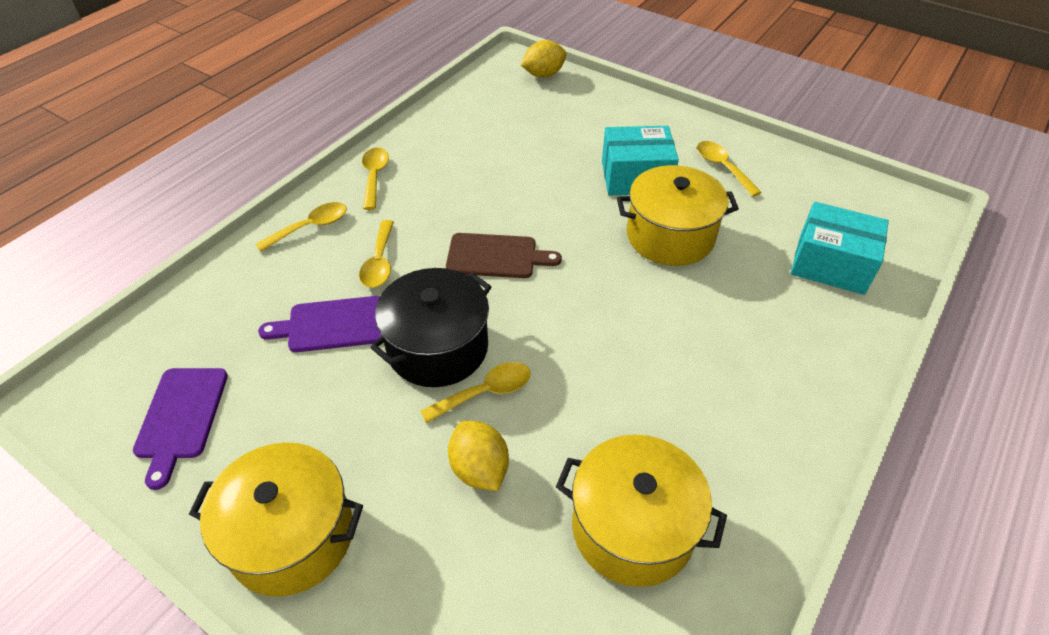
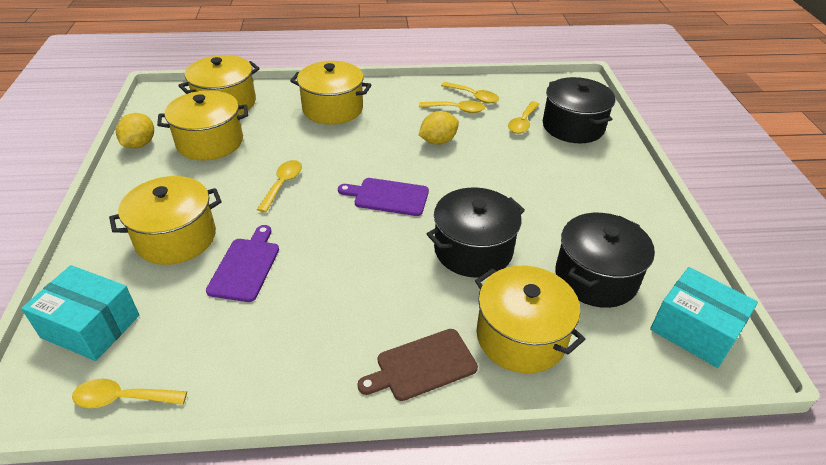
black pot: [370,268,492,387] = 1 -> [427,187,525,278] [543,77,615,143] [555,213,655,308] = 3
yellow pot: [189,442,363,597] [556,434,727,587] [617,165,739,266] = 3 -> [109,176,222,265] [157,90,248,161] [178,55,260,115] [290,61,371,125] [475,266,585,373] = 5

